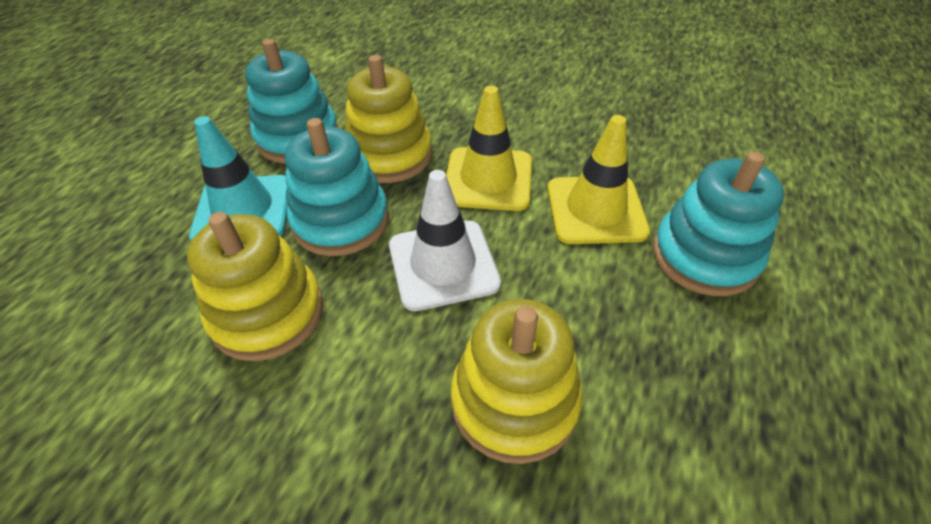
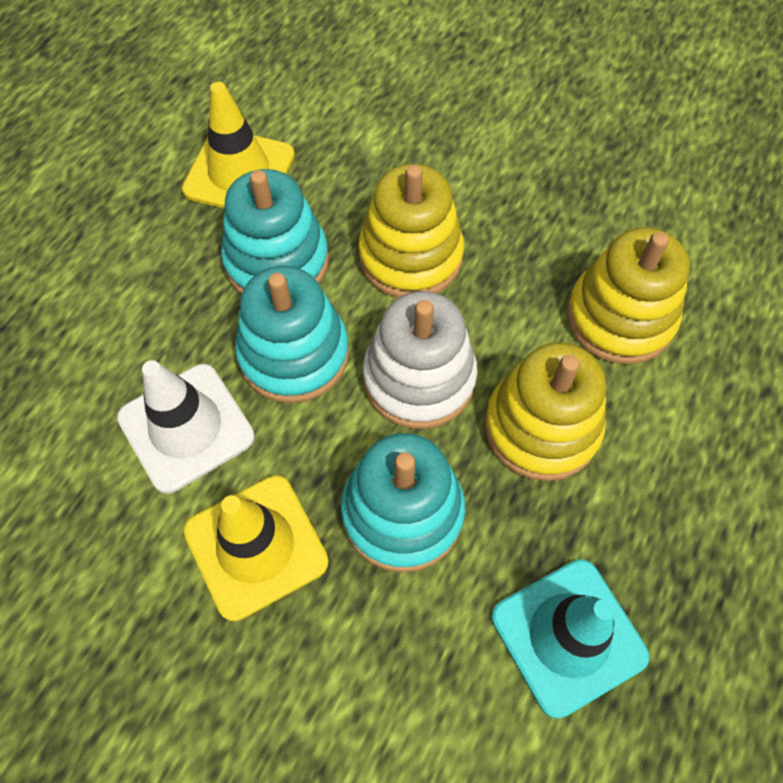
white stacking toy: none = 0 -> [363,291,478,429] = 1

